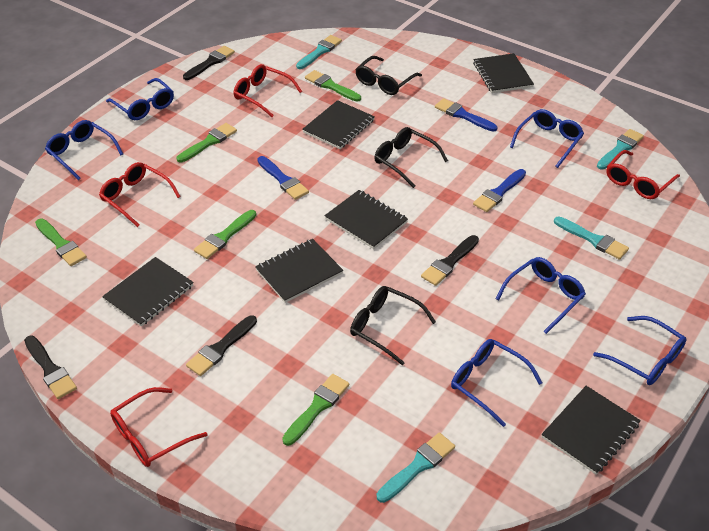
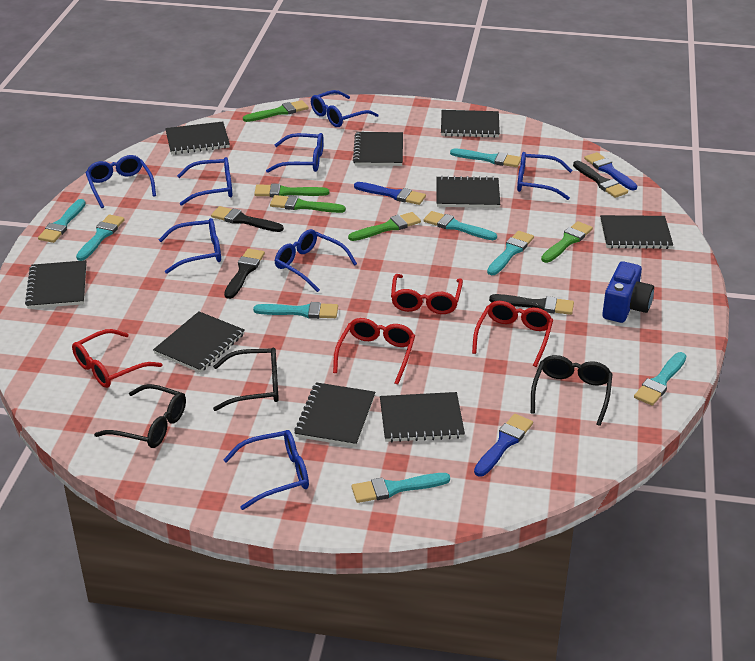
black notebook: [102,257,194,327] [255,239,343,303] [302,100,375,149] [324,190,408,249] [473,53,534,93] [542,386,641,475] = 6 -> [25,260,87,309] [153,312,245,373] [165,122,230,154] [294,382,375,447] [353,132,403,166] [380,392,465,442] [436,176,500,208] [441,110,500,138] [600,215,673,249] = 9
blue camera: none = 0 -> [602,261,654,323] = 1
blue glasses: [45,120,123,180] [106,78,174,120] [451,339,542,427] [496,257,586,334] [510,109,584,168] [593,316,686,385] = 6 -> [85,155,156,208] [159,218,221,274] [177,157,232,206] [223,430,309,510] [266,133,324,173] [275,229,357,292] [311,90,379,127] [517,152,573,200] = 8
turquoise brush: [296,35,342,69] [377,432,455,503] [554,217,629,260] [597,129,644,170] = 4 -> [38,199,86,243] [76,214,125,261] [253,302,338,319] [352,473,450,503] [424,211,497,240] [450,148,521,167] [487,231,534,275] [634,352,686,406] = 8

